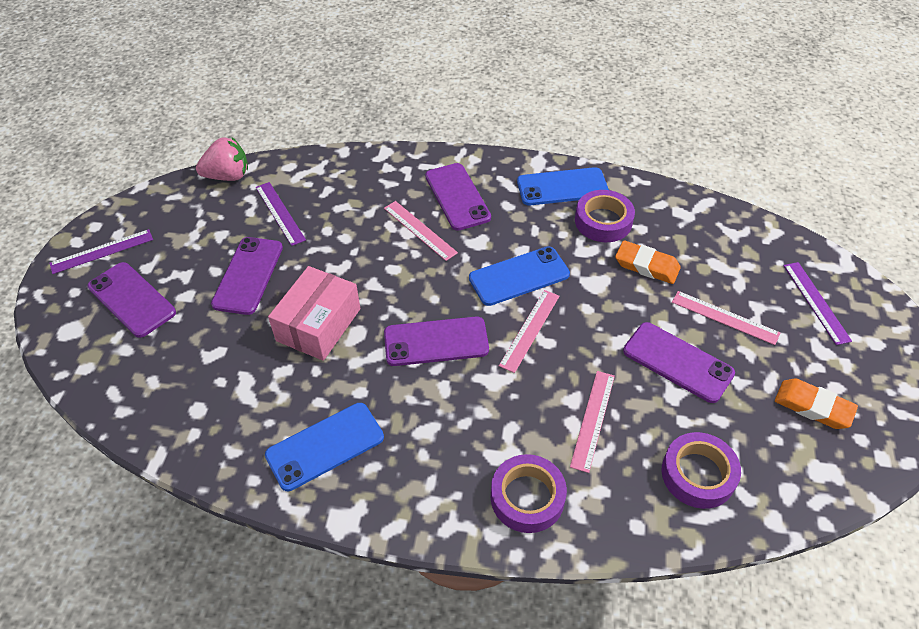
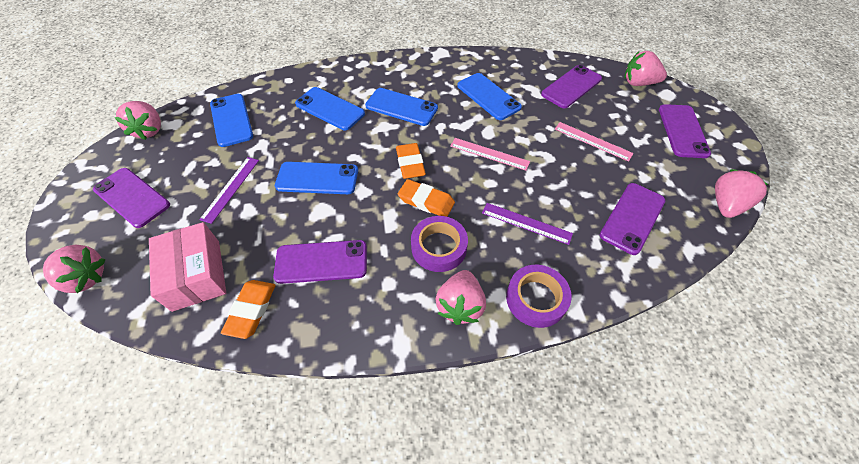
blue phone: [265,403,384,491] [469,246,570,306] [517,167,609,205] = 3 -> [210,94,253,147] [275,162,358,194] [295,87,365,130] [365,88,438,126] [457,73,522,120] = 5
orange eraser: [615,240,681,284] [775,378,858,429] = 2 -> [221,280,275,339] [396,143,426,179] [398,179,455,217] = 3
pink ruler: [384,201,458,261] [499,290,560,373] [570,371,615,473] [672,291,780,345] = 4 -> [450,138,530,171] [555,122,634,162] = 2
pink strawberry: [196,138,248,181] = 1 -> [43,245,106,293] [115,101,161,140] [435,270,486,325] [624,51,667,86] [715,169,768,218] = 5
purple ruler: [49,229,153,274] [256,182,306,246] [784,262,852,345] = 3 -> [199,157,259,224] [482,203,573,245] = 2
purple tape: [491,454,567,533] [575,190,635,242] [662,432,741,509] = 3 -> [411,216,468,272] [506,265,572,328] = 2

